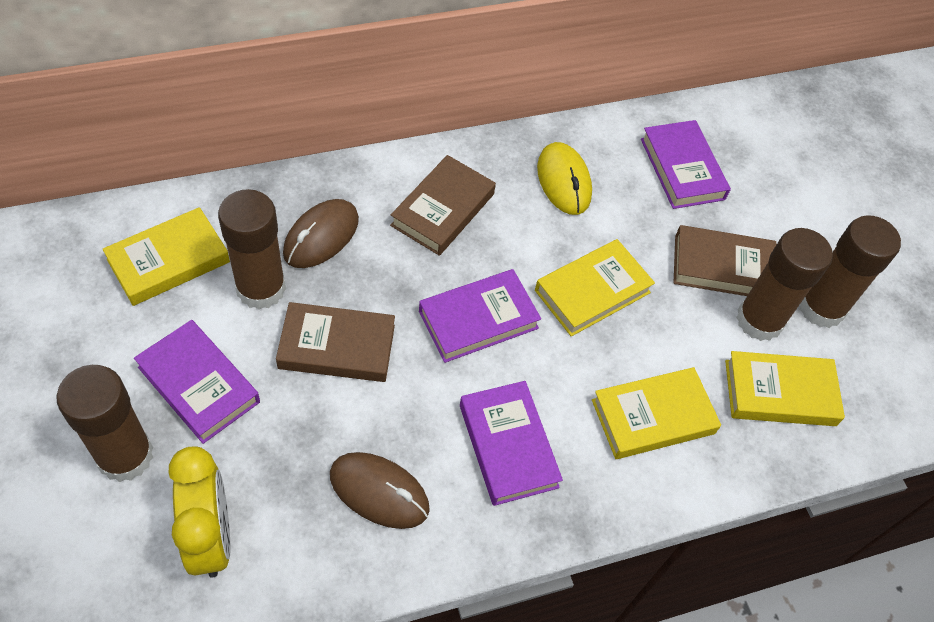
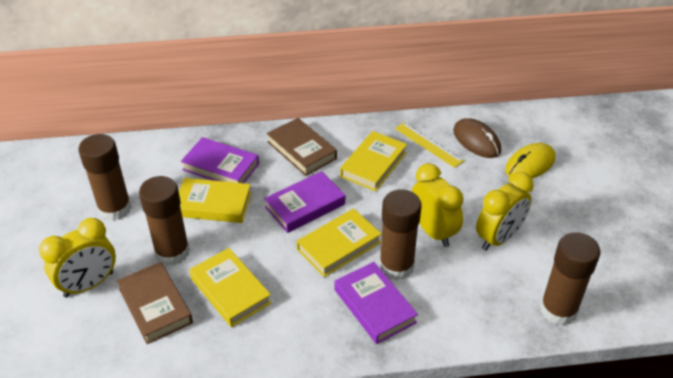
brown book: [276,302,395,382] [390,155,496,256] [674,225,776,296] = 3 -> [117,262,193,344] [267,118,337,176] = 2
brown mouse: [283,199,359,268] [330,452,430,529] = 2 -> [453,118,501,158] = 1
purple book: [134,320,260,444] [419,269,541,363] [460,381,563,506] [641,120,731,209] = 4 -> [181,137,259,183] [264,171,345,233] [334,262,418,344] = 3
yellow clock: [169,446,231,578] = 1 -> [39,218,116,297] [412,163,463,247] [476,172,533,251] = 3
yellow ruler: none = 0 -> [395,122,464,168] = 1

